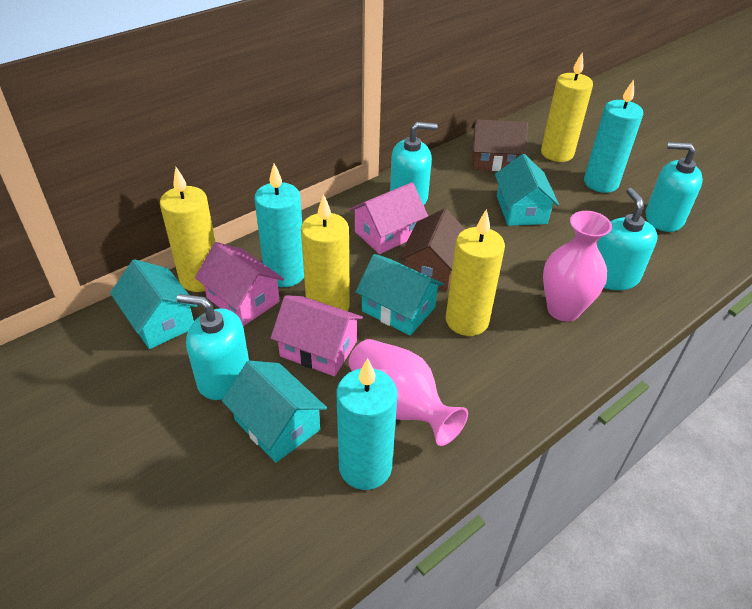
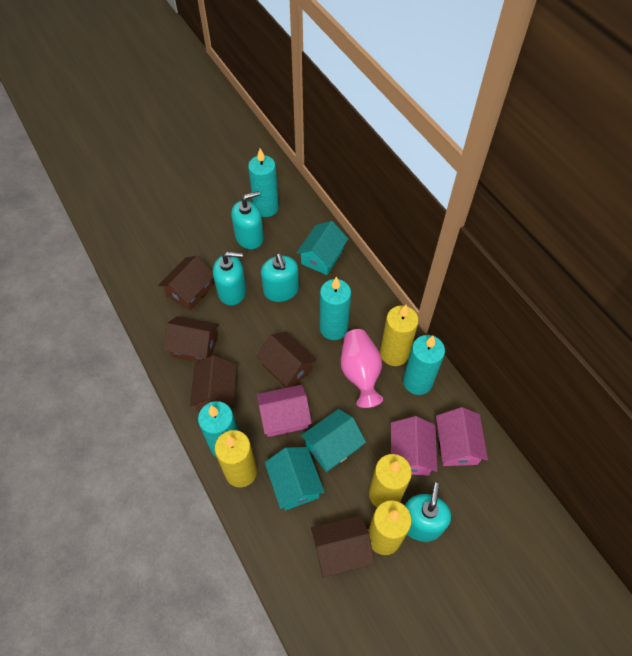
brown house: [399,208,465,290] [471,119,528,171] = 2 -> [158,256,213,311] [164,316,219,362] [190,355,237,412] [256,332,317,388] [311,515,375,577] = 5
pink vase: [348,339,468,446] [543,211,612,322] = 2 -> [341,329,383,408] = 1
turquoise candle: [254,163,304,287] [337,358,397,490] [584,79,643,193] = 3 -> [198,401,238,457] [248,148,279,217] [320,277,351,340] [403,335,445,395] = 4
turquoise house: [110,259,198,349] [222,361,327,463] [356,254,444,336] [495,154,559,226] = 4 -> [265,447,325,511] [297,221,348,275] [301,409,366,472] = 3

